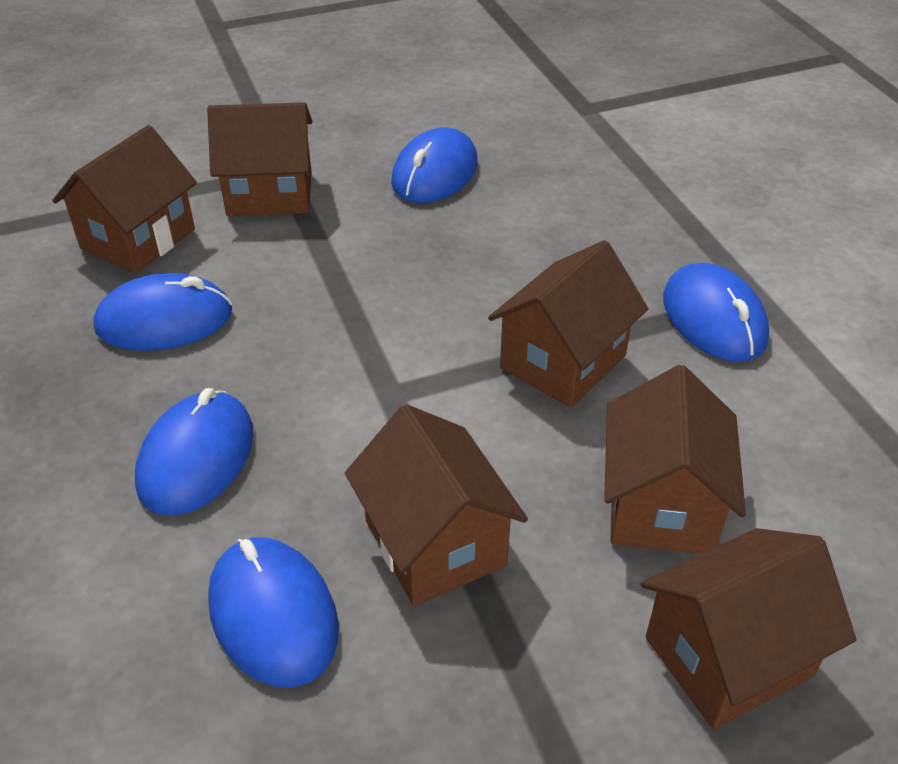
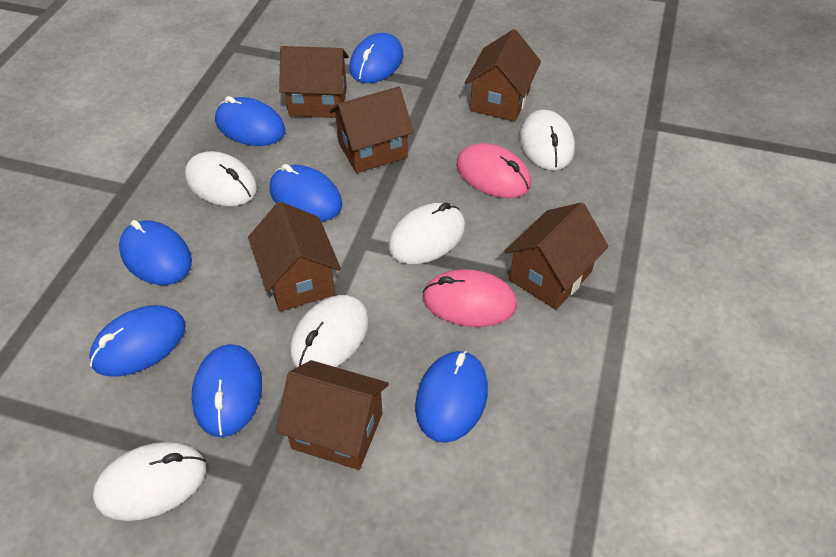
blue mouse: [94,273,232,351] [135,388,254,516] [208,537,339,688] [391,127,478,203] [663,263,769,362] = 5 -> [89,305,186,377] [119,220,192,285] [192,344,262,437] [215,96,285,146] [270,164,342,222] [349,33,403,83] [415,351,488,443] = 7
pink mouse: none = 0 -> [423,269,517,327] [456,143,531,198] = 2
white mouse: none = 0 -> [93,442,206,521] [185,151,257,206] [290,295,369,367] [388,202,465,264] [520,110,575,170] = 5

